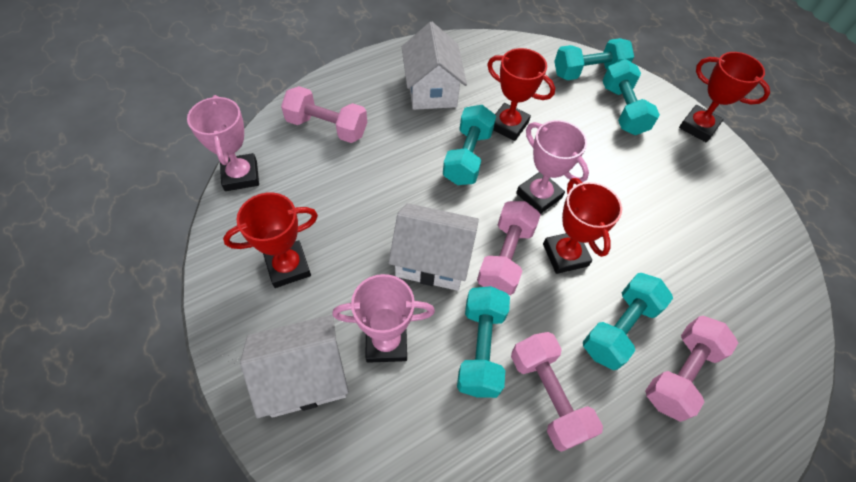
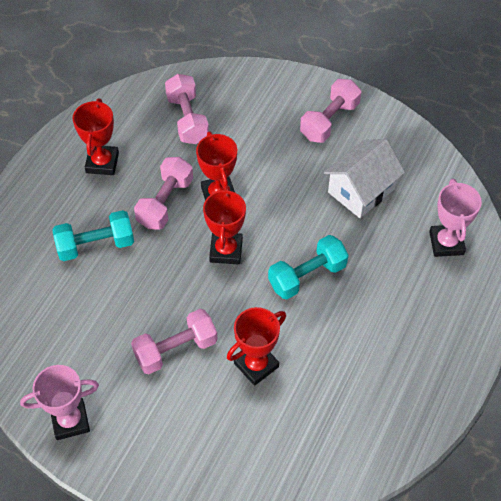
pink trophy: [187,95,259,191] [332,274,435,363] [516,120,589,214] = 3 -> [20,365,99,440] [429,179,482,257] = 2
turquoise dumbbell: [443,105,496,185] [457,286,510,398] [554,38,634,80] [583,273,673,370] [602,59,660,135] = 5 -> [52,210,134,261] [268,235,348,299] = 2
white house: [240,315,349,418] [389,203,479,291] [402,22,467,110] = 3 -> [324,139,405,218] = 1

